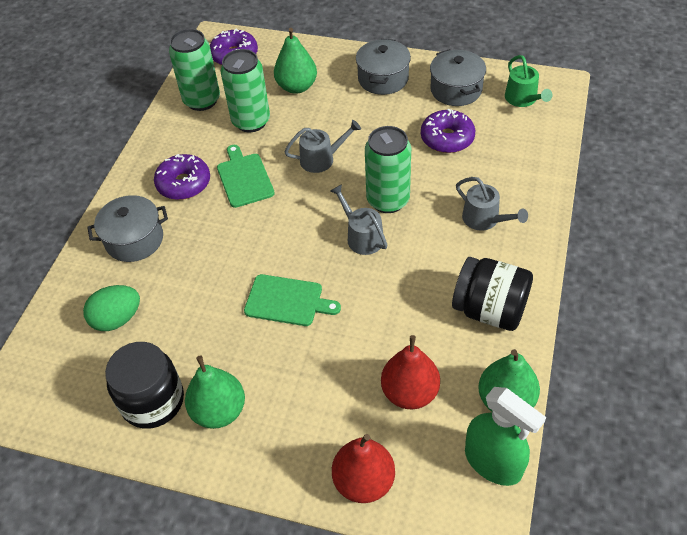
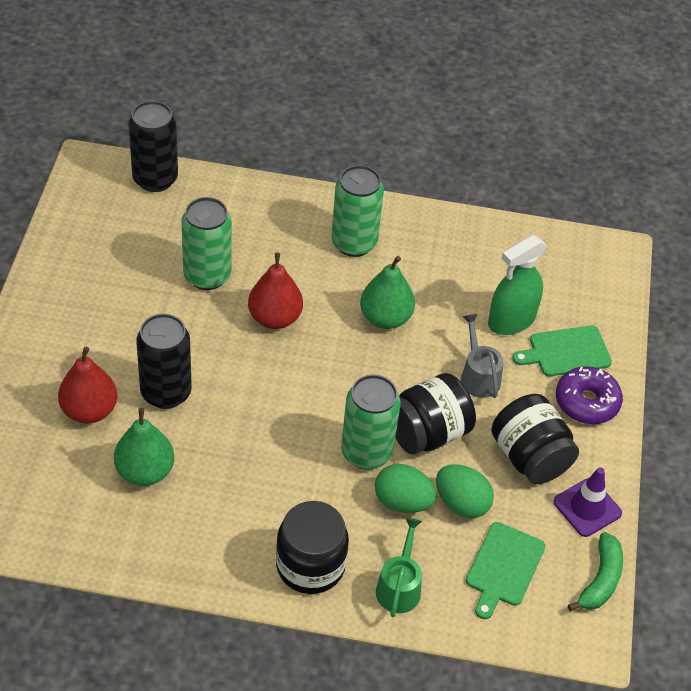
black can: none = 0 -> [129,101,178,192] [136,314,192,409] = 2
black jar: [105,342,184,429] [452,257,533,331] = 2 -> [276,501,349,594] [395,373,476,455] [491,394,579,484] = 3
green banana: none = 0 -> [568,532,623,611] = 1
green egg: [83,285,140,331] = 1 -> [375,464,436,513] [436,464,494,518] = 2
green pear: [185,355,245,429] [274,28,317,94] [478,349,540,411] = 3 -> [114,408,174,486] [360,256,415,329] = 2
grey pot: [87,195,168,262] [356,39,411,95] [430,49,486,106] = 3 -> none = 0
grey watering can: [284,120,361,173] [331,184,387,255] [456,177,528,231] = 3 -> [461,314,504,398] = 1
purple donut: [154,154,210,200] [210,28,258,65] [421,109,475,153] = 3 -> [556,366,623,424] = 1
purple traffic cone: none = 0 -> [553,467,622,537] = 1

